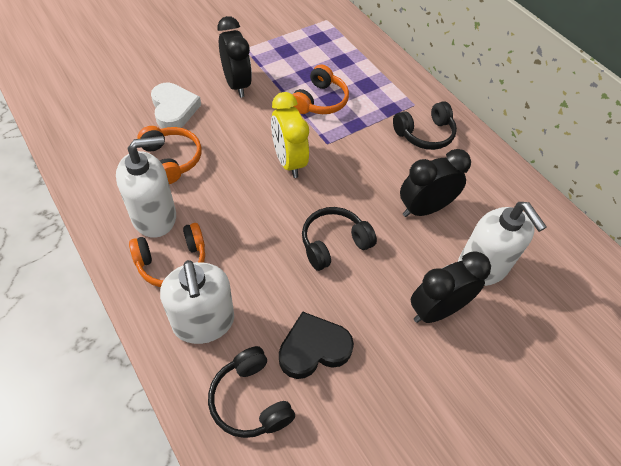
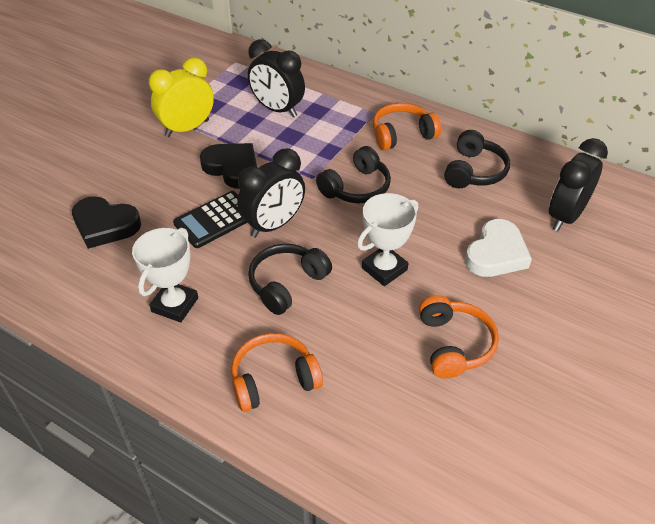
black calculator: none = 0 -> [173,191,247,248] = 1
black heart: [279,311,354,379] = 1 -> [72,196,141,249] [200,143,257,189] = 2
white soap dispenser: [116,136,176,238] [160,260,234,344] [458,202,547,286] = 3 -> none = 0
white trophy: none = 0 -> [132,228,198,323] [357,193,418,286] = 2

